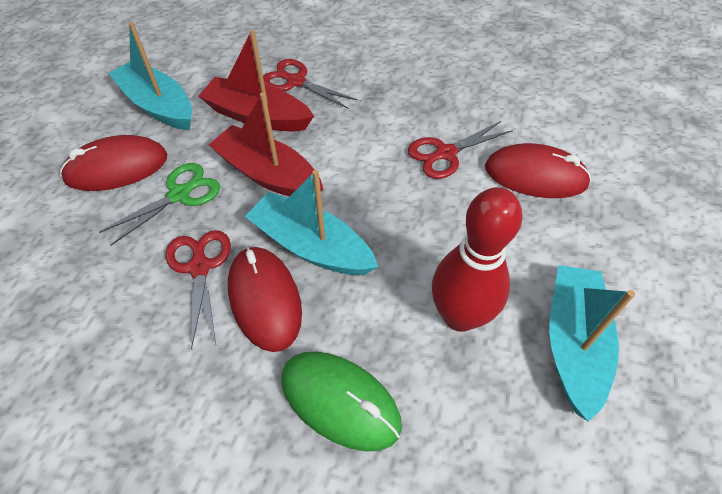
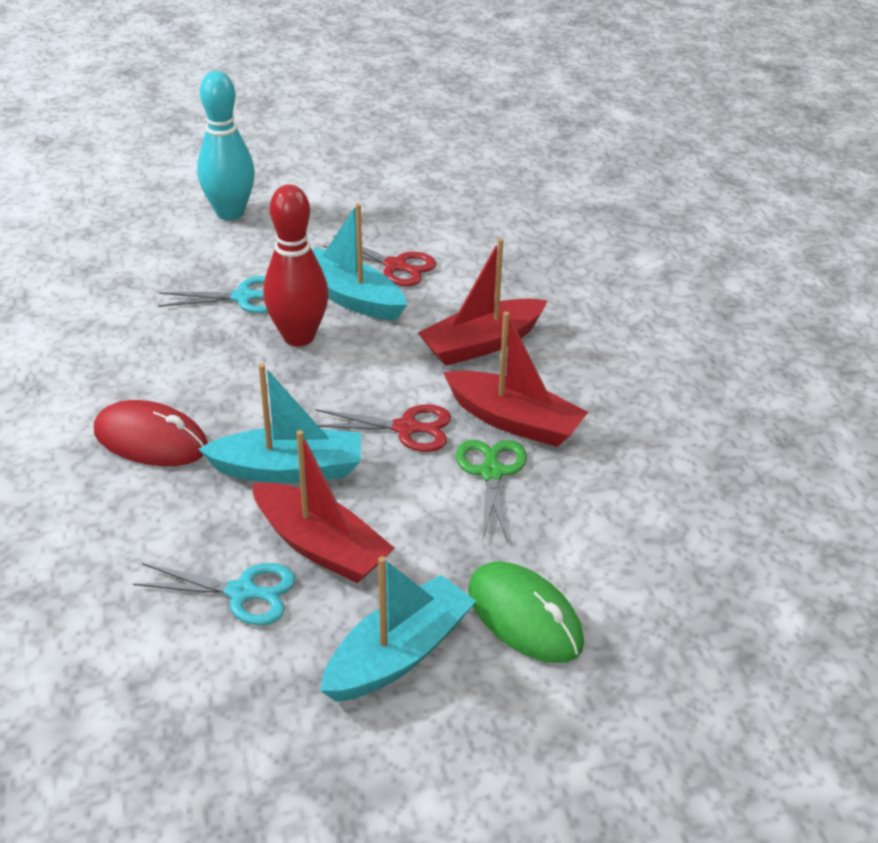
red boat: [199,30,314,131] [209,92,323,196] = 2 -> [252,430,394,583] [418,238,548,366] [443,312,588,447] = 3
red mouse: [60,135,167,191] [228,246,302,352] [485,143,591,198] = 3 -> [94,400,208,466] = 1
red scissors: [166,230,231,350] [263,59,358,109] [408,121,513,179] = 3 -> [315,404,451,452] [323,235,436,286] = 2
turquoise bowling pin: none = 0 -> [197,71,255,220] = 1
turquoise scissors: none = 0 -> [133,563,296,625] [158,276,268,313] = 2

